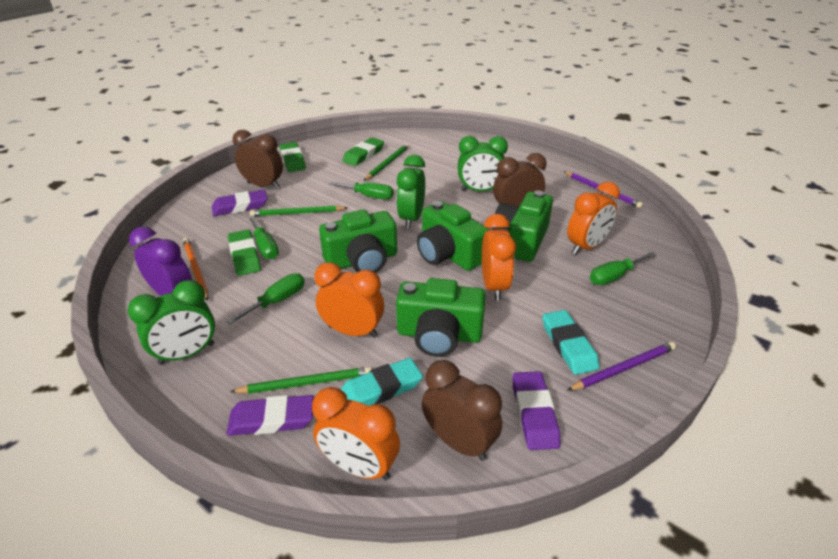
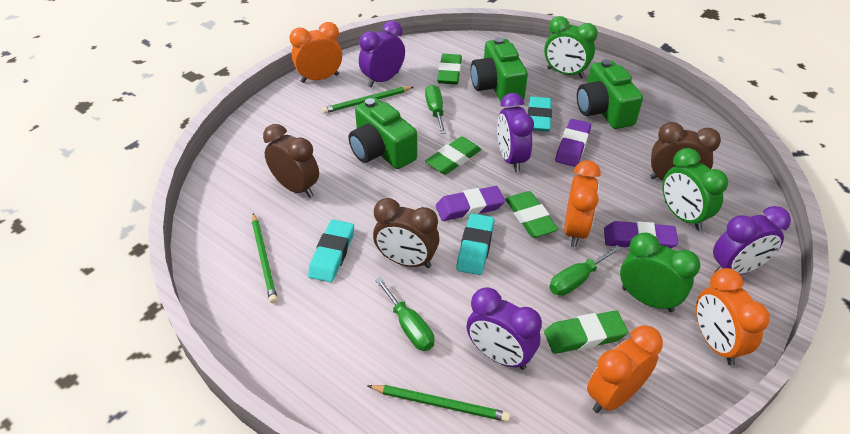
green camera: [319,209,397,273] [396,278,486,357] [417,201,489,271] [492,190,553,262] = 4 -> [349,98,417,169] [471,37,528,102] [577,59,643,129] = 3
green eraser: [228,230,261,276] [280,142,306,172] [342,137,384,166] = 3 -> [425,136,481,175] [437,54,462,84] [506,191,558,238] [544,311,628,354] = 4
green screwdriver: [226,273,305,324] [248,216,279,259] [328,182,394,199] [590,252,656,285] = 4 -> [375,277,434,351] [425,85,446,134] [549,245,622,296] = 3
orange pencil: [183,238,208,301] = 1 -> none = 0
purple clock: [129,227,192,296] = 1 -> [359,21,405,87] [467,287,542,370] [497,93,534,172] [713,206,791,275] = 4
purple pencil: [564,172,643,208] [567,342,676,391] = 2 -> none = 0
turquoise eraser: [341,358,423,406] [542,310,599,375] = 2 -> [308,220,354,282] [456,213,494,275] [528,96,552,132] = 3

